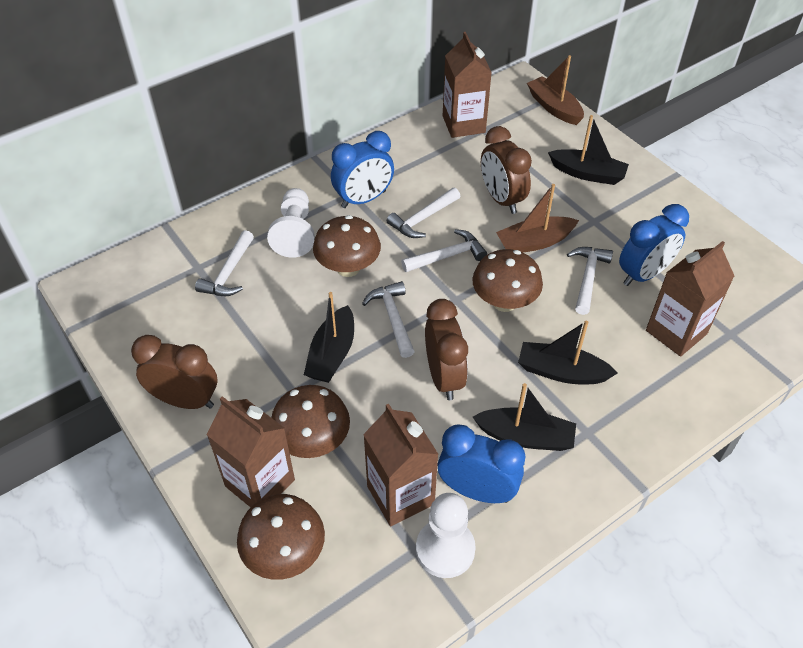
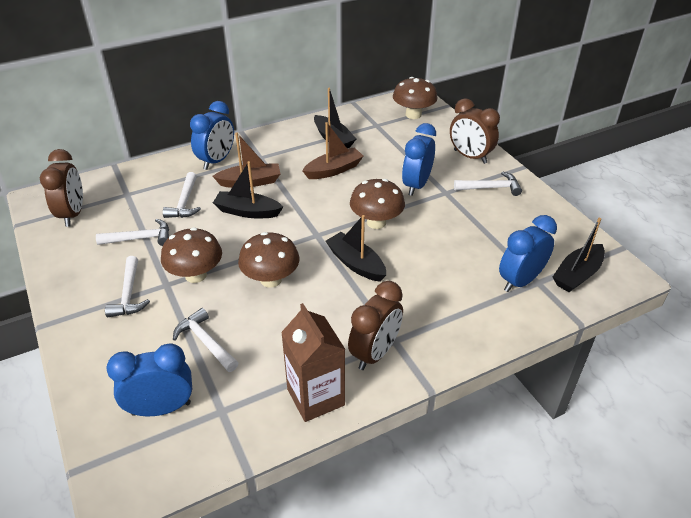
blue clock: [331,131,394,208] [437,424,525,503] [619,204,689,286] = 3 -> [106,344,192,416] [190,101,234,170] [402,123,436,196] [499,215,557,292] = 4
brown carton: [207,396,295,507] [363,404,438,526] [443,32,492,138] [646,241,734,357] = 4 -> [281,303,345,422] = 1
white pawn: [267,188,315,258] [416,493,476,578] = 2 -> none = 0

